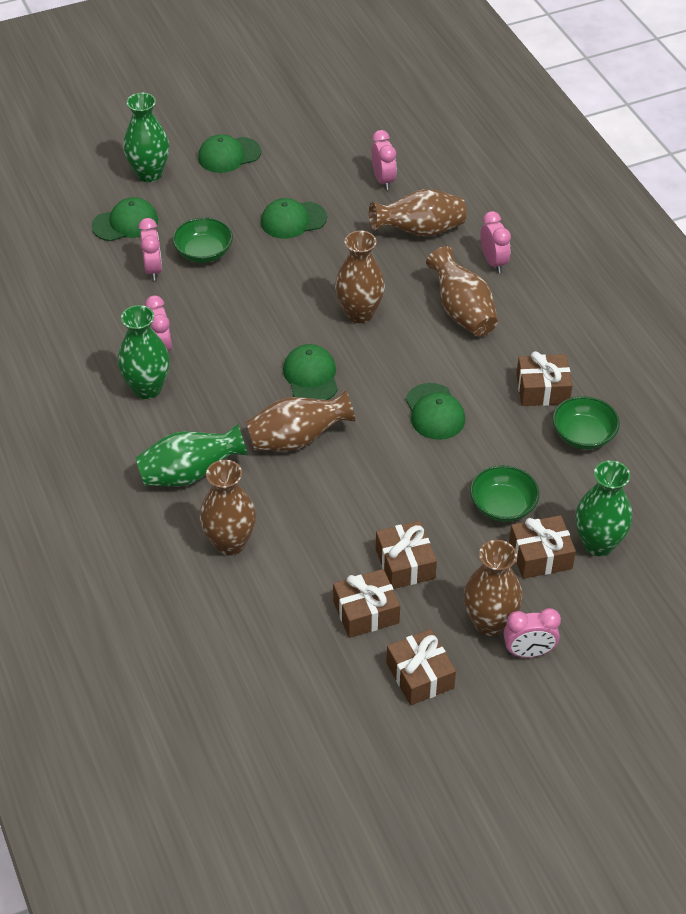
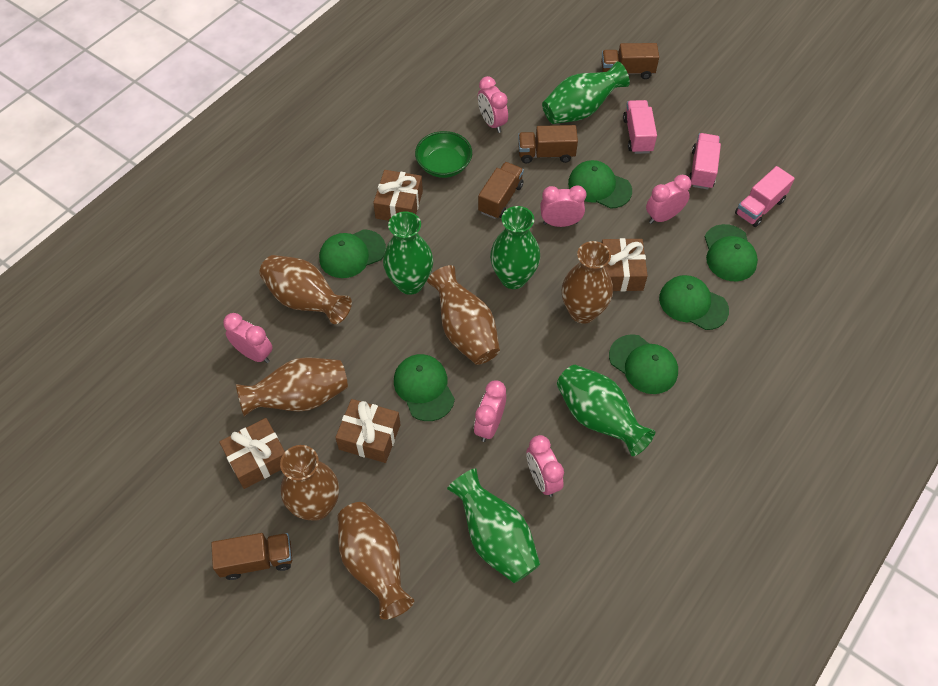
brown gift: [333,569,400,638] [376,521,437,589] [386,629,456,706] [509,515,576,579] [516,351,573,406] = 5 -> [219,418,285,489] [335,399,401,463] [373,170,423,221] [602,238,648,291] = 4
brown truck: none = 0 -> [211,533,292,580] [478,162,524,219] [518,125,578,164] [601,43,659,79] = 4
green bowl: [172,217,233,263] [470,465,539,522] [553,396,620,449] = 3 -> [415,131,472,178] = 1
green cap: [92,197,158,241] [198,134,261,173] [261,198,327,239] [283,344,338,400] [406,383,465,440] = 5 -> [319,229,386,278] [394,354,455,421] [568,160,632,209] [609,334,678,394] [659,275,729,330] [705,224,758,281] = 6
green vase: [117,305,170,399] [123,93,169,182] [136,424,248,487] [575,460,632,556] = 4 -> [383,211,433,295] [447,468,540,583] [490,206,540,289] [542,61,630,124] [557,365,655,456] = 5
pink clock: [139,218,162,281] [145,295,172,352] [371,130,397,190] [480,211,511,273] [504,608,561,658] = 5 -> [223,313,273,363] [474,380,506,442] [478,76,508,133] [526,435,564,497] [540,186,587,227] [646,175,691,224] = 6
pink truck: none = 0 -> [623,100,657,154] [689,133,721,189] [735,166,795,227] = 3

